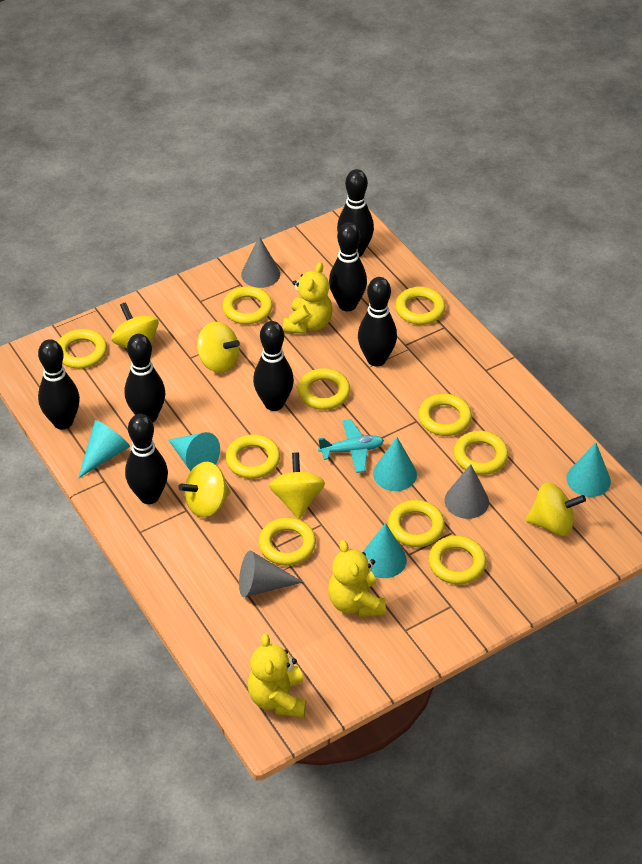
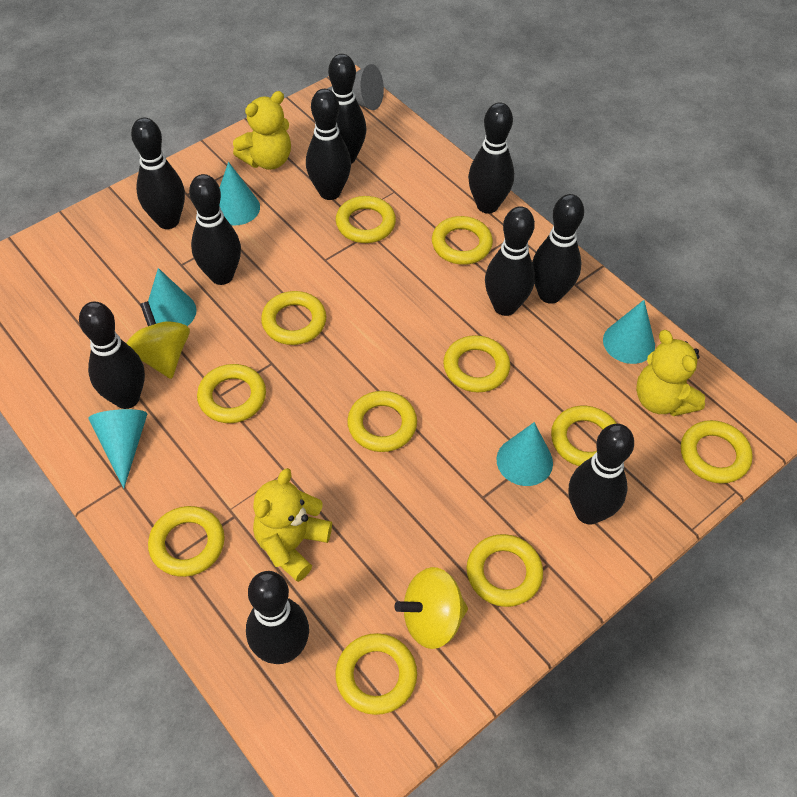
black bowling pin: [38,339,80,430] [125,334,165,423] [125,414,168,504] [253,321,294,411] [329,222,367,311] [337,169,374,257] [358,277,397,367] = 7 -> [79,301,145,409] [131,118,185,229] [189,174,241,285] [246,571,309,664] [306,89,351,200] [328,54,366,164] [468,103,514,213] [485,206,535,316] [532,194,584,304] [569,424,634,524] = 10
grey cone: [239,551,303,597] [241,236,280,288] [445,464,489,519] = 3 -> [327,64,384,110] = 1
turquoise plane: [318,419,384,473] = 1 -> none = 0
yellow ring: [58,329,107,369] [222,286,273,324] [225,434,280,479] [259,518,316,566] [298,368,350,410] [388,500,445,547] [395,287,445,325] [418,394,472,436] [428,536,486,584] [454,431,508,475] = 10 -> [148,506,225,577] [197,364,266,423] [261,291,326,345] [335,633,417,715] [336,196,396,243] [347,391,417,452] [432,216,493,265] [443,335,510,392] [467,534,543,607] [551,406,617,466] [681,420,753,484] = 11
yellow spinning top: [111,302,159,349] [178,462,231,518] [197,322,240,373] [269,452,325,519] [526,482,586,536] = 5 -> [126,301,190,379] [394,567,468,649] = 2

